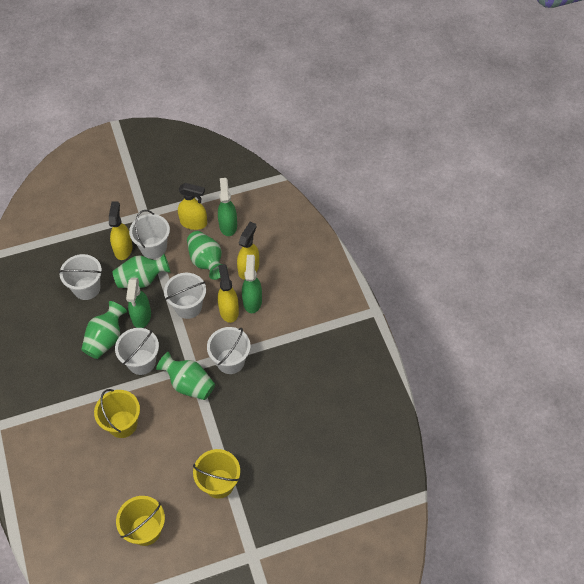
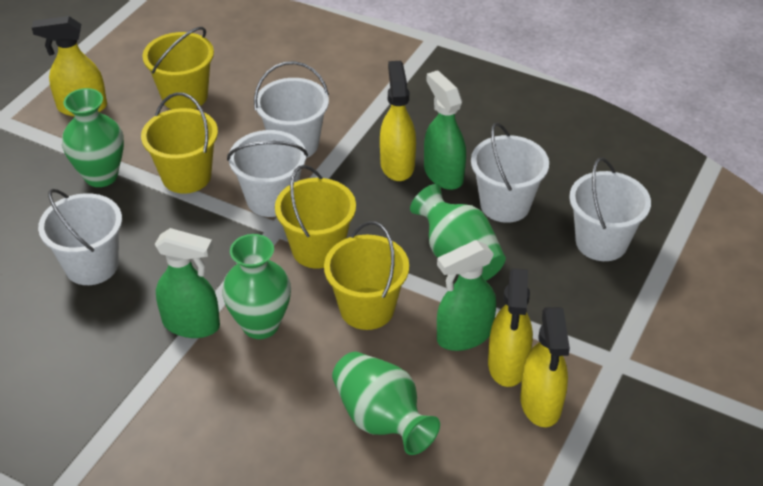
yellow bucket: [94,389,140,438] [116,496,165,546] [193,449,240,499] = 3 -> [141,92,218,194] [143,27,214,109] [275,165,356,269] [324,221,409,330] = 4

